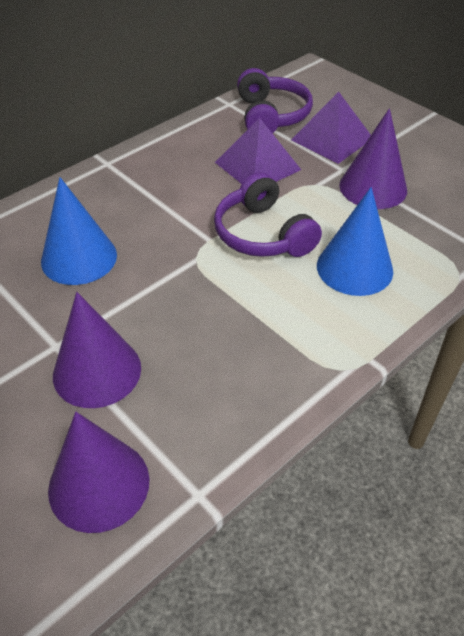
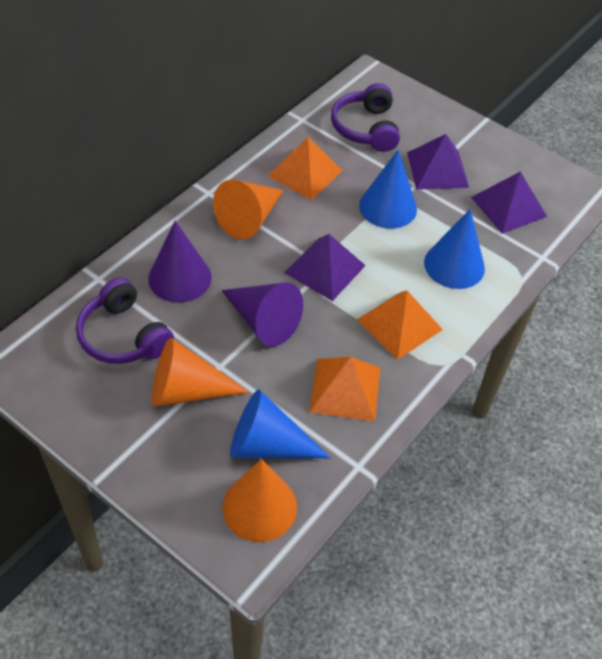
blue cone: [41,177,117,285] [317,187,393,296] = 2 -> [230,389,331,458] [359,149,417,229] [424,209,485,289] = 3
orange cone: none = 0 -> [152,338,249,407] [213,180,284,240] [222,459,297,542] = 3
orange pyramid: none = 0 -> [268,137,343,200] [309,357,380,422] [357,291,443,360] = 3
purple cone: [48,412,149,533] [53,292,141,408] [339,108,407,209] = 3 -> [148,221,212,303] [221,282,303,346] = 2
purple pyramid: [215,118,301,184] [291,92,371,164] = 2 -> [284,234,366,301] [407,134,469,190] [471,172,547,234] = 3

